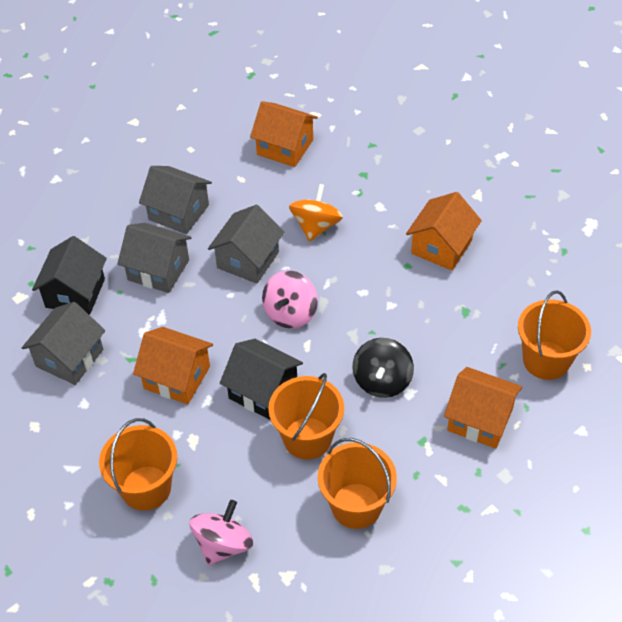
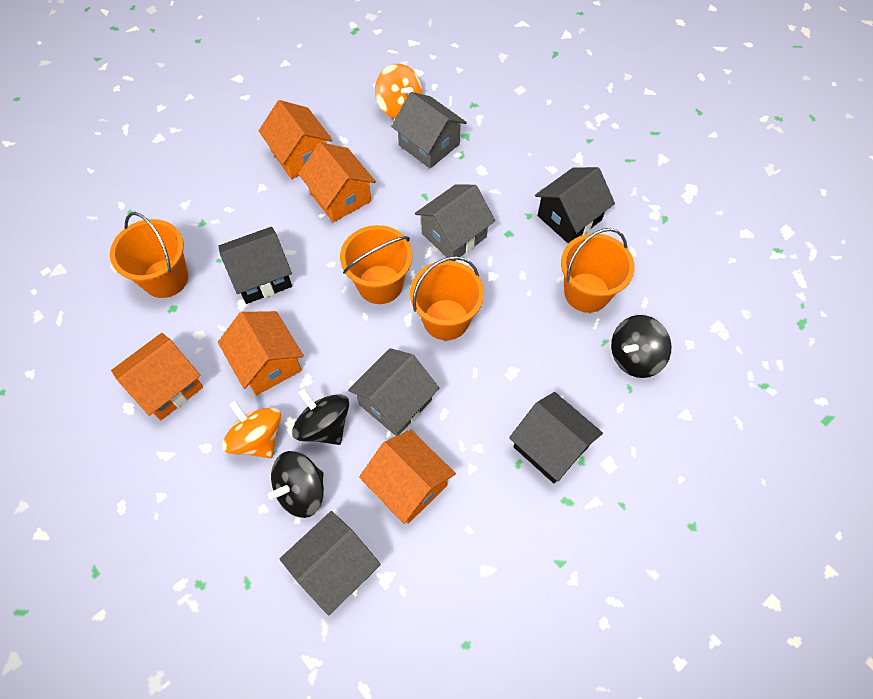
black house: [32,236,107,315] [220,339,303,420] = 2 -> [218,227,292,304] [509,392,603,483] [535,167,615,244] = 3
black spinning top: [353,338,414,398] = 1 -> [268,451,324,518] [292,389,349,445] [611,315,671,378] = 3
orange house: [133,327,213,404] [250,101,318,167] [406,192,482,271] [444,367,522,449] = 4 -> [111,333,203,421] [218,311,304,396] [259,100,333,179] [298,142,376,222] [359,430,456,524] = 5
orange spinning top: [289,184,343,241] = 1 -> [222,401,281,458] [375,64,422,119] = 2
pink spinning top: [189,500,253,566] [262,270,318,329] = 2 -> none = 0

